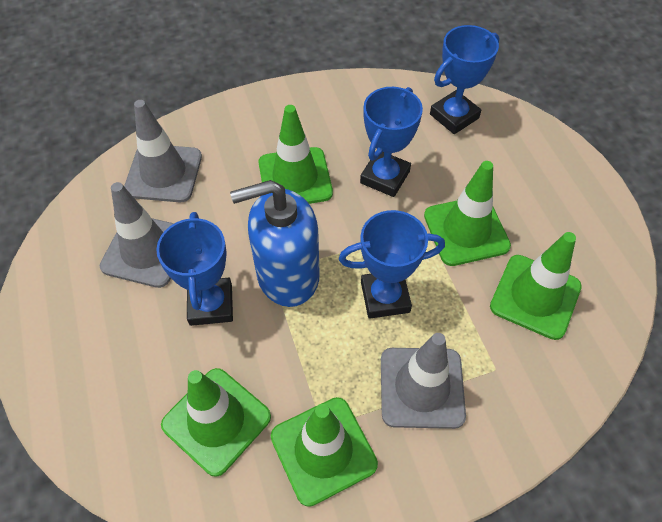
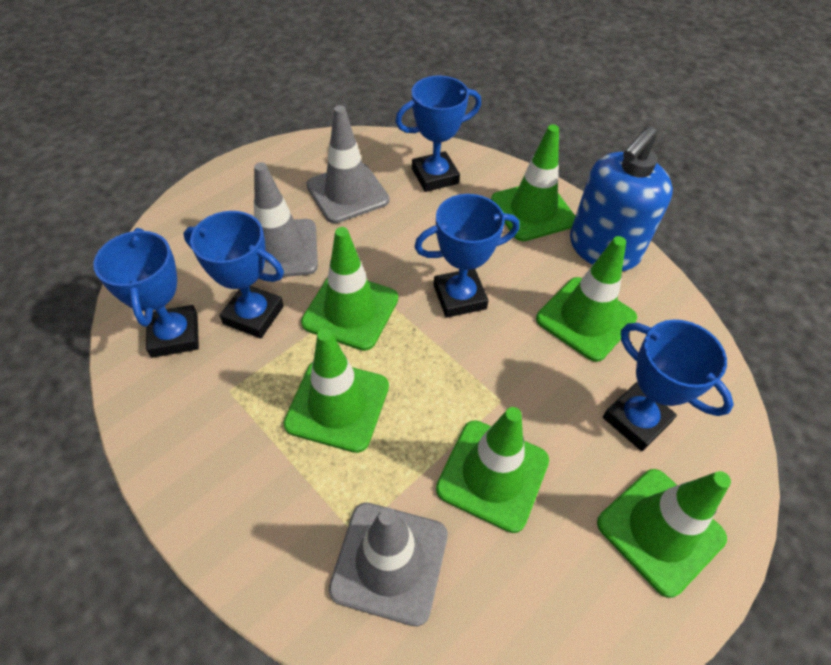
blue trophy: [156,212,233,326] [339,210,445,319] [360,87,423,197] [430,25,499,134] = 4 -> [93,228,199,358] [183,211,284,338] [395,76,481,192] [414,194,520,318] [603,319,734,451] = 5
green traffic cone: [161,368,271,477] [258,105,333,204] [271,397,378,507] [424,161,511,266] [490,232,582,340] = 5 -> [284,329,389,453] [301,227,398,351] [436,407,549,533] [491,124,575,241] [536,236,637,362] [597,469,731,598] = 6

